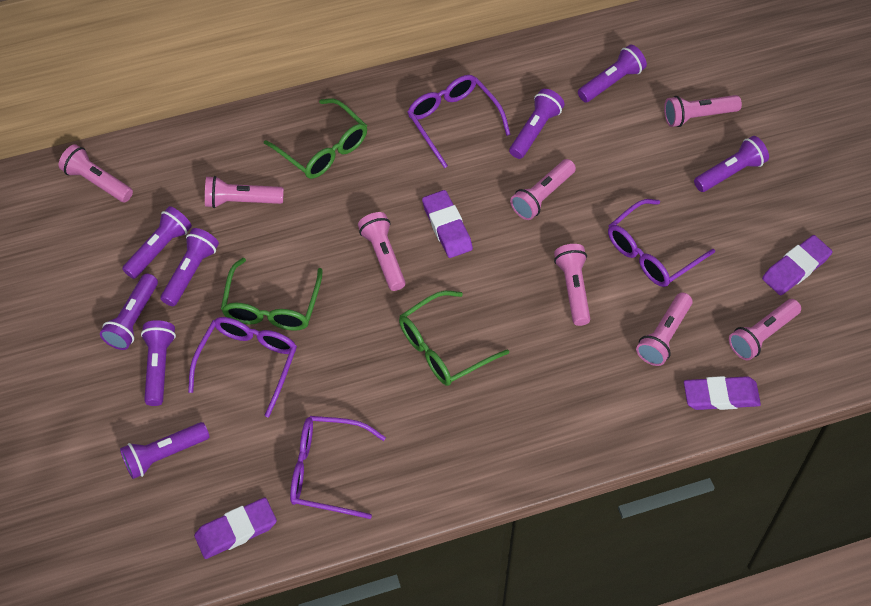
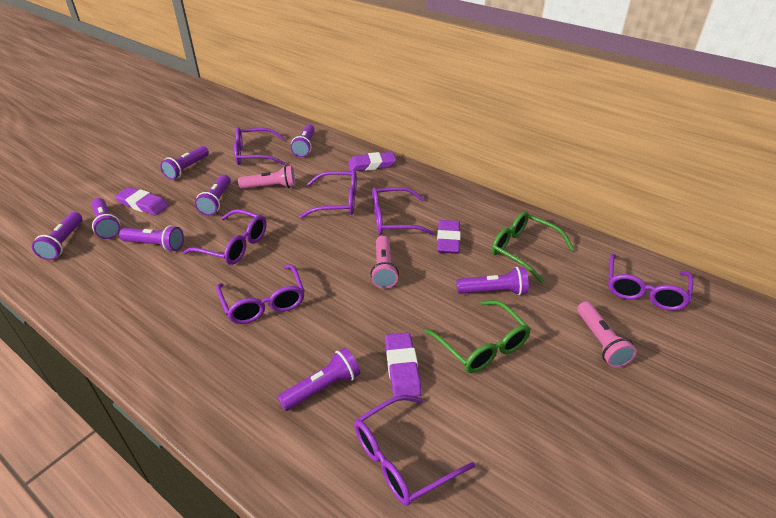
green glasses: [221,258,323,331] [264,98,367,179] [399,291,509,386] = 3 -> [424,300,531,373] [492,211,574,284] = 2
pink flashlight: [59,144,133,203] [205,176,284,208] [358,212,406,291] [510,159,576,220] [554,244,590,326] [636,293,693,366] [664,95,742,127] [729,299,801,360] = 8 -> [238,165,295,189] [370,236,399,289] [577,301,637,368] = 3
purple glasses: [188,317,297,417] [290,416,386,519] [407,75,511,168] [608,199,715,287] = 4 -> [183,209,267,265] [216,264,305,324] [234,127,285,165] [299,170,357,218] [354,395,475,506] [372,187,435,236] [608,254,693,311] = 7

